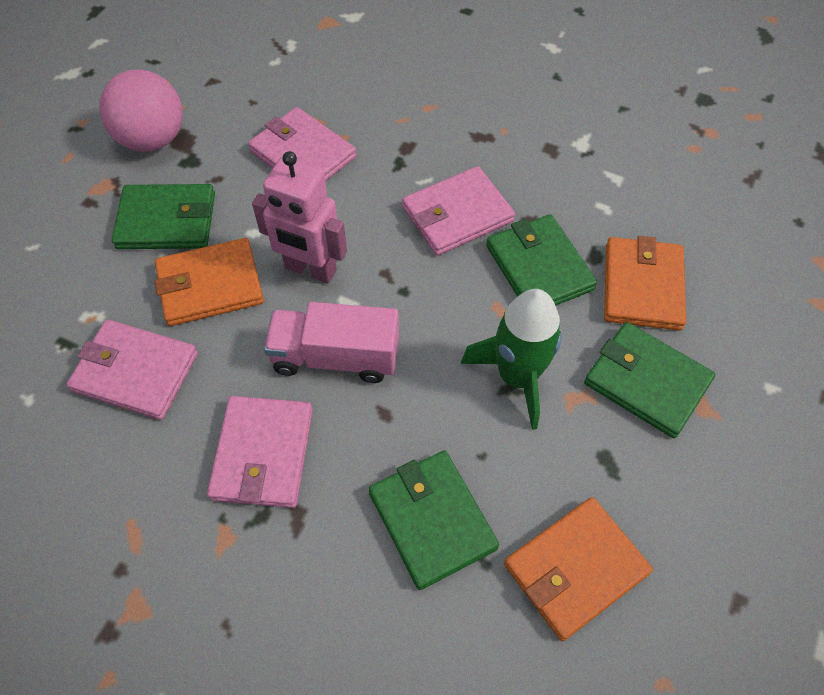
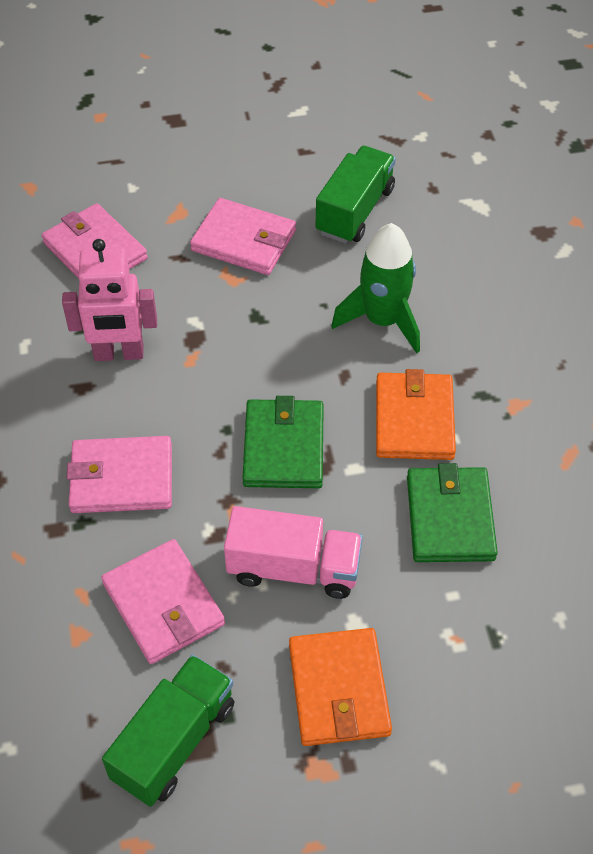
green truck: none = 0 -> [102,655,234,807] [316,146,396,244] = 2
green wallet: [112,184,215,249] [368,450,499,590] [486,214,597,306] [584,322,715,438] = 4 -> [242,396,324,488] [407,463,498,562] = 2
orange wallet: [155,238,264,326] [504,497,653,641] [604,236,686,331] = 3 -> [289,628,392,746] [376,369,456,460] = 2
pink ball: [100,69,183,152] = 1 -> none = 0

